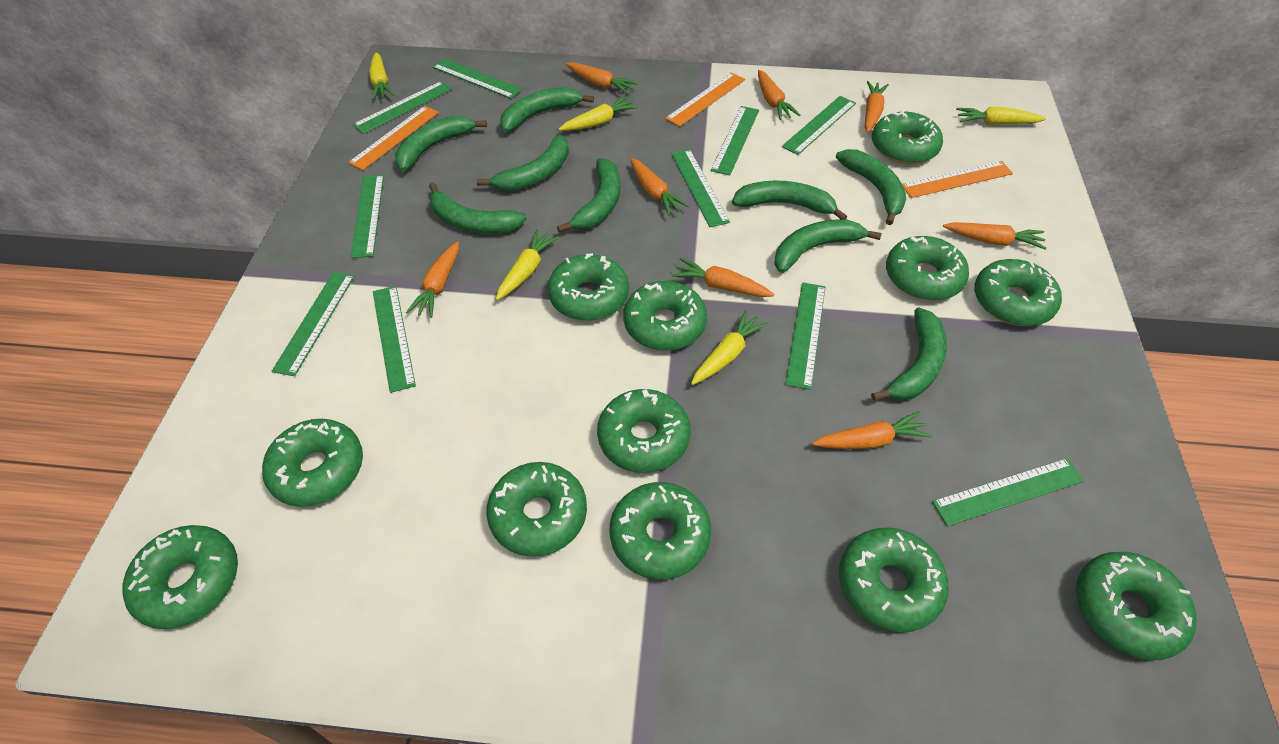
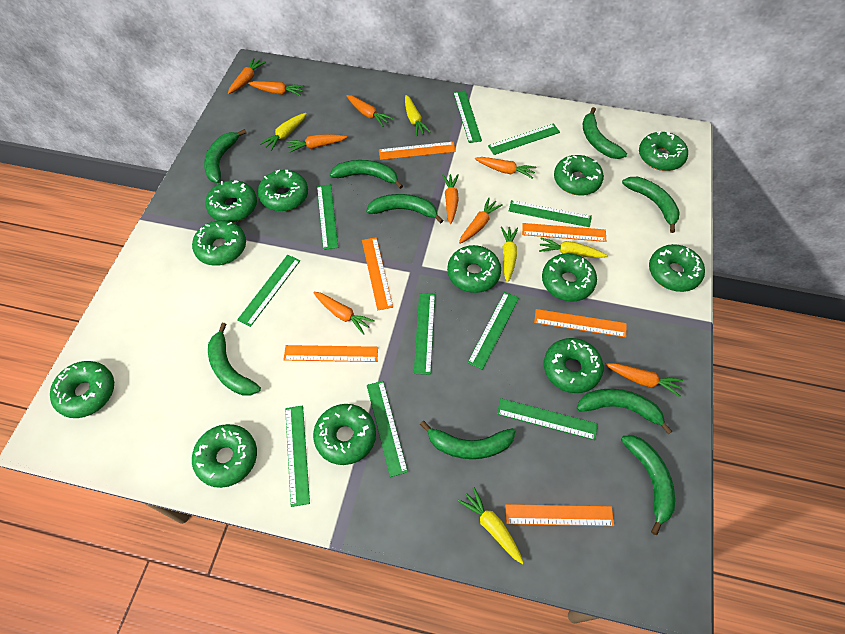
orange carrot: [406,241,459,318] [566,62,638,94] [630,158,690,216] [672,258,774,297] [758,70,800,120] [812,411,932,449] [865,81,889,132] [943,222,1046,250] = 8 -> [228,58,266,94] [248,81,304,96] [286,134,347,153] [313,292,375,335] [346,95,393,127] [442,174,459,224] [459,197,503,244] [475,157,537,179] [605,363,683,397] = 9
orange ruler: [348,106,439,170] [665,72,745,127] [902,161,1013,198] = 3 -> [284,345,378,362] [362,237,393,311] [379,142,456,160] [505,504,614,526] [522,223,606,242] [534,309,627,338] = 6

